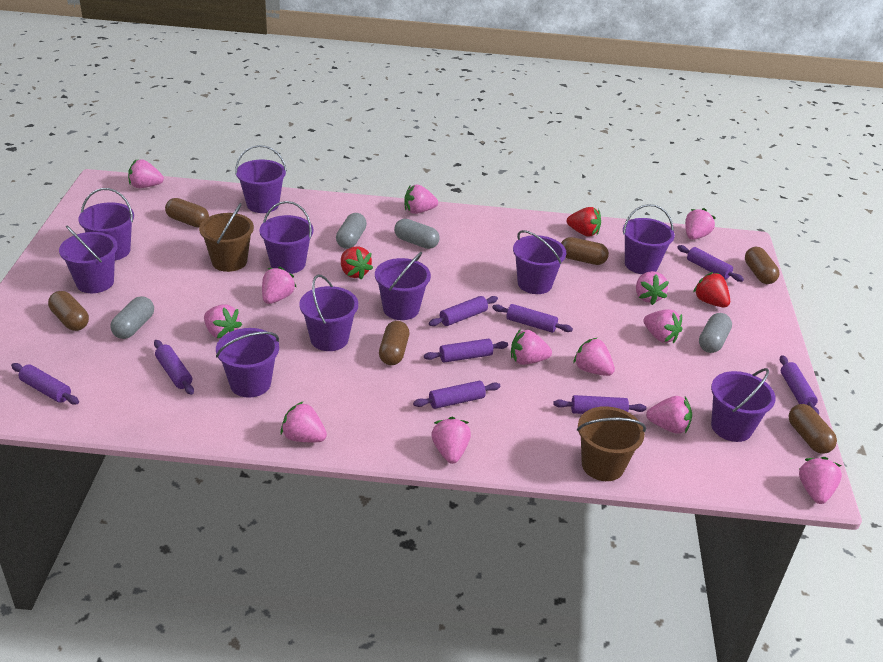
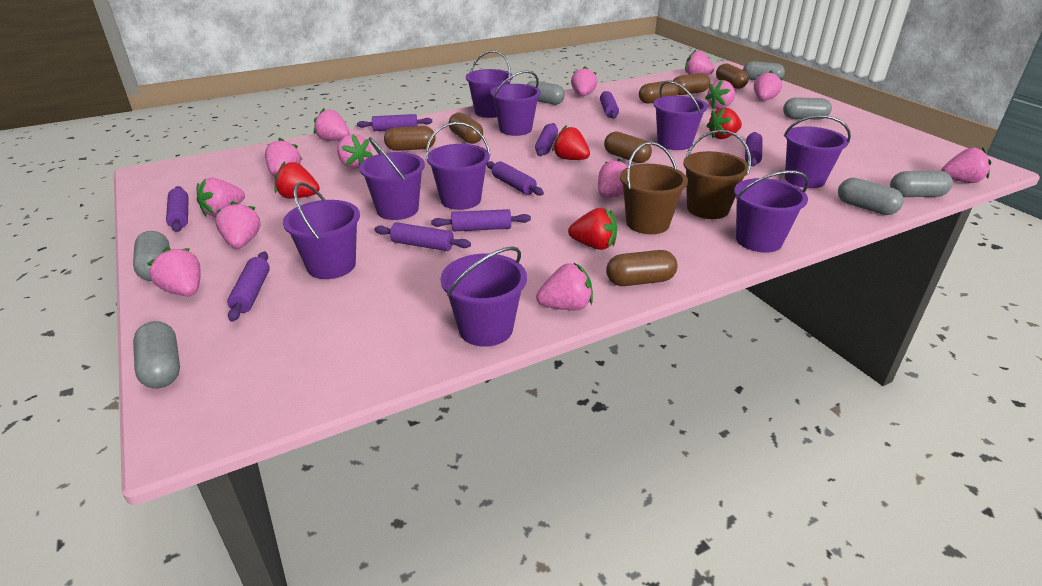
brown capsule: [48,291,89,331] [165,198,209,227] [379,321,409,365] [561,237,609,265] [745,247,779,284] [789,404,837,454] = 6 -> [384,126,436,151] [449,113,483,144] [604,132,652,163] [606,250,678,286] [639,80,679,104] [673,73,710,95] [716,63,749,89] = 7
grey capsule: [110,296,154,339] [336,213,367,249] [394,219,440,249] [699,313,732,353] = 4 -> [133,231,170,281] [133,321,180,388] [526,81,565,105] [743,61,785,80] [783,97,832,120] [838,178,904,215] [890,171,953,197] = 7
purple bucket: [59,226,118,293] [78,188,134,261] [216,328,279,398] [235,145,287,213] [259,201,313,274] [299,275,358,351] [375,252,431,320] [513,230,566,294] [623,204,675,274] [711,368,776,442] = 10 -> [283,182,360,279] [359,137,425,220] [426,122,491,210] [441,246,527,347] [466,50,513,118] [490,71,541,136] [654,81,707,150] [734,170,809,253] [784,115,851,188] = 9
red strawberry: [341,246,373,280] [567,207,601,237] [693,272,730,307] = 3 -> [274,161,320,198] [552,125,590,160] [568,208,617,250] [706,107,742,139] = 4

